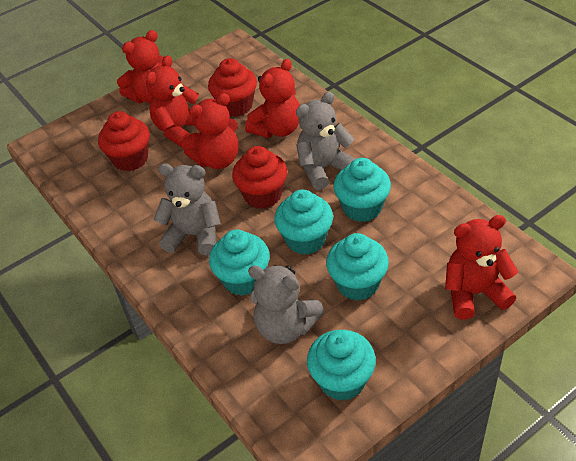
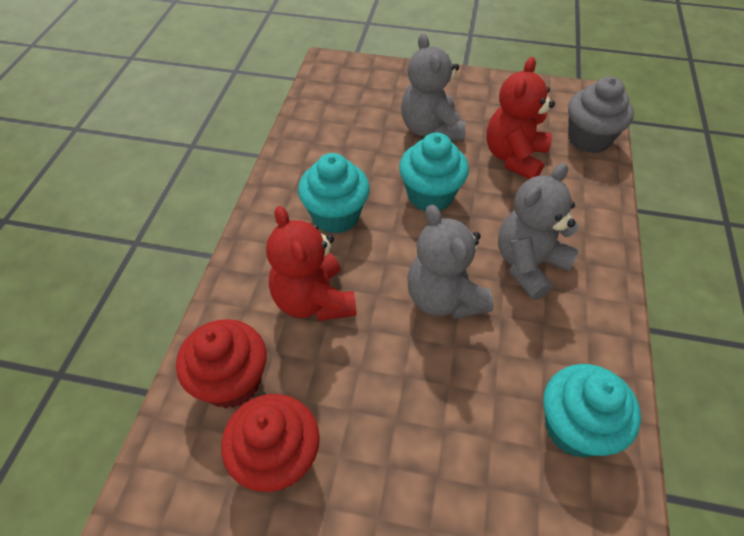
grey cupcake: none = 0 -> [568,76,634,153] = 1
red cupcake: [98,111,150,171] [208,58,257,117] [232,146,287,209] = 3 -> [176,319,267,408] [221,394,320,492] = 2
red teddy bear: [117,30,164,103] [146,55,199,147] [181,93,238,169] [245,59,300,138] [445,215,518,319] = 5 -> [266,206,357,321] [486,57,555,179] = 2
turquoise cupcake: [209,229,270,296] [274,189,333,255] [307,330,376,401] [326,233,389,301] [333,158,391,222] = 5 -> [298,153,370,234] [399,133,469,211] [543,364,641,458] = 3

